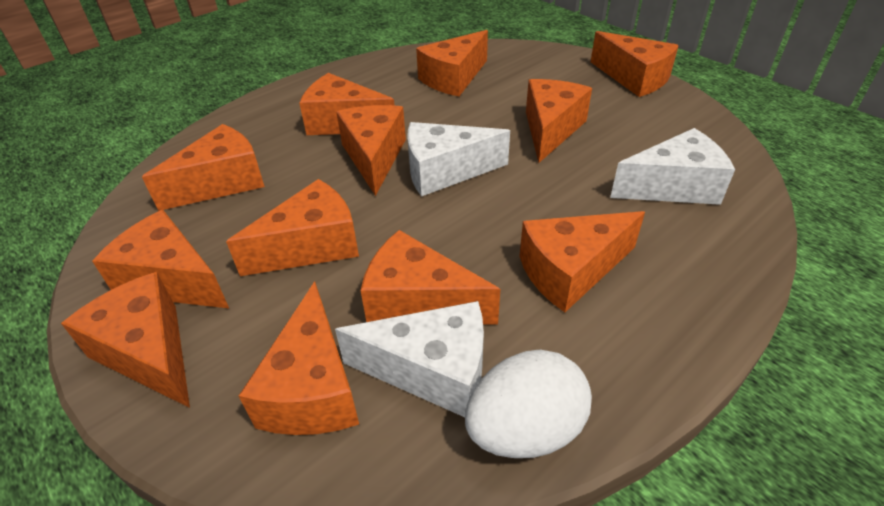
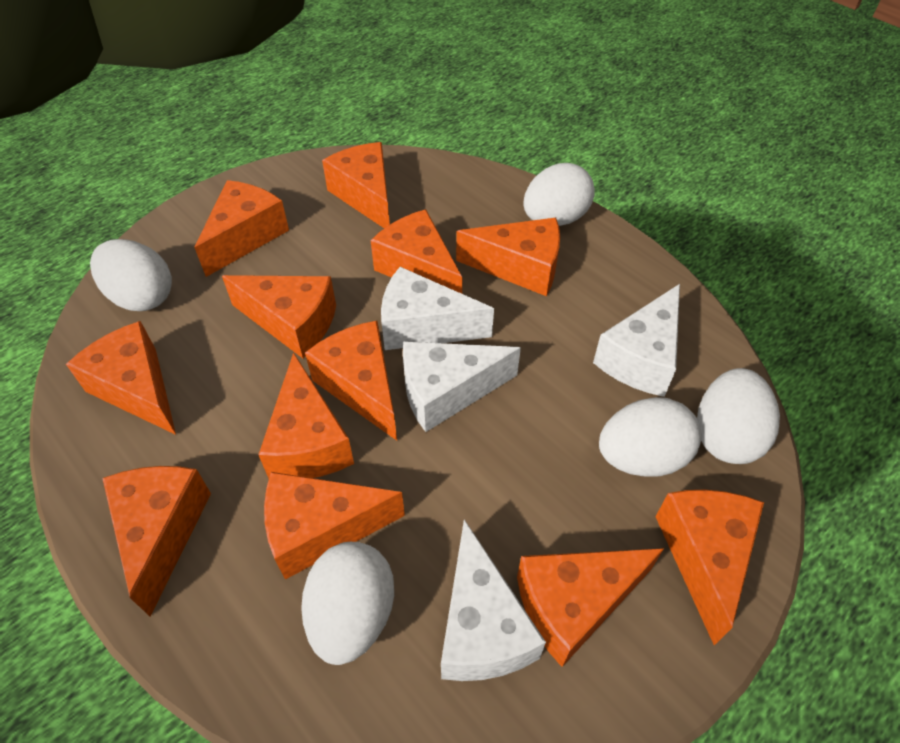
white cheese: [335,301,484,417] [407,122,510,197] [610,128,735,205] = 3 -> [381,267,494,350] [403,341,521,432] [441,520,546,681] [593,284,680,397] = 4
white egg: [465,349,592,458] = 1 -> [90,239,172,311] [301,542,394,665] [523,163,595,226] [599,397,702,477] [697,368,780,464] = 5

